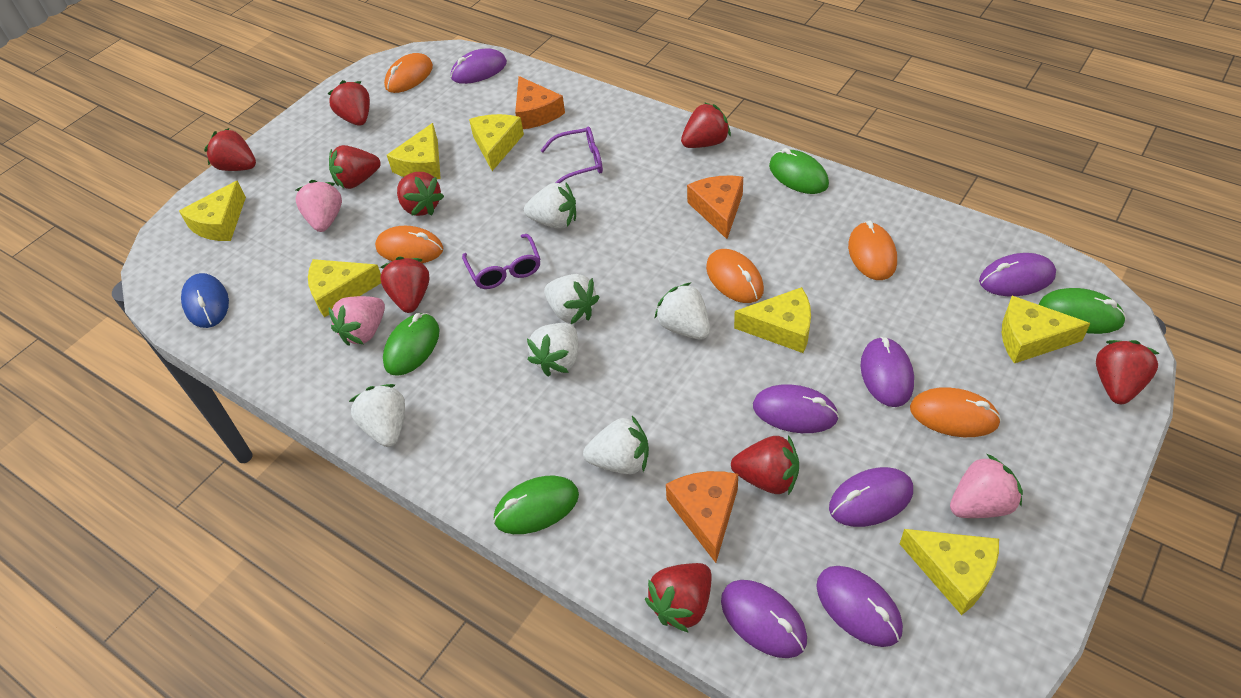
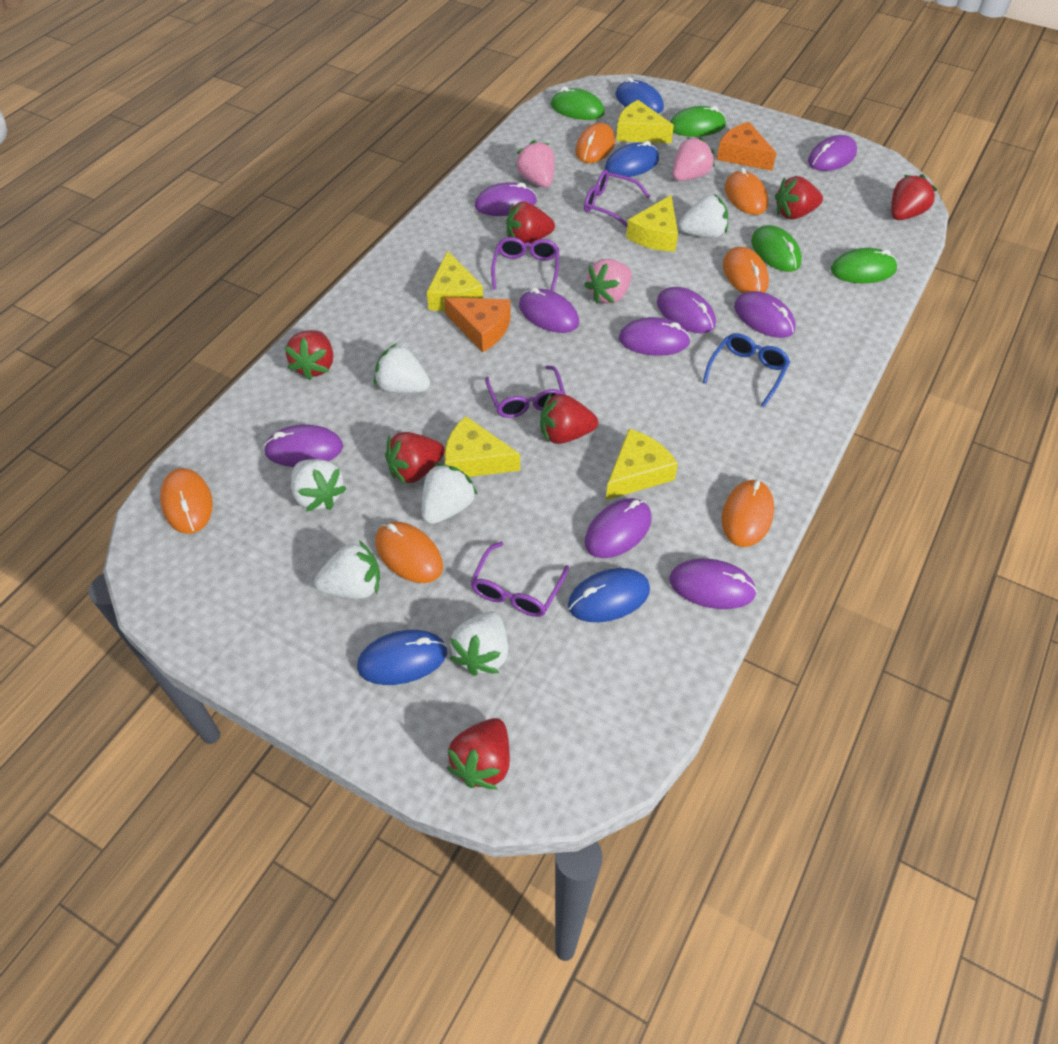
blue glasses: none = 0 -> [703,333,790,407] = 1
blue mouse: [181,273,229,328] = 1 -> [357,630,447,685] [568,568,650,622] [605,141,659,177] [615,77,664,113] = 4
orange cheese: [515,76,565,129] [666,471,738,563] [687,176,743,239] = 3 -> [444,297,511,352] [717,122,776,171] = 2
orange mouse: [375,226,443,263] [384,53,433,93] [706,249,764,303] [848,221,897,280] [910,387,1001,437] = 5 -> [160,468,213,534] [375,522,443,583] [575,123,615,163] [722,480,774,547] [723,247,769,293] [725,167,768,215] = 6
purple glasses: [462,234,540,289] [540,127,603,183] = 2 -> [470,542,569,617] [485,365,565,418] [491,237,559,292] [584,170,650,227] = 4
purple mouse: [451,48,507,84] [721,580,807,658] [753,384,839,433] [817,566,903,647] [829,467,913,527] [860,337,914,407] [979,253,1056,296] = 7 -> [263,424,343,467] [475,182,536,216] [519,287,579,333] [585,498,652,558] [618,317,691,356] [657,287,716,333] [669,558,757,609] [734,291,796,338] [808,135,857,171] = 9
red strawberry: [204,128,256,171] [327,80,370,126] [329,145,381,189] [380,257,430,313] [397,172,444,216] [645,563,712,633] [681,102,731,148] [731,435,799,495] [1096,340,1160,404] = 9 -> [285,330,333,380] [385,432,445,485] [446,718,510,789] [506,201,555,243] [540,393,598,444] [775,176,823,220] [891,174,938,220] = 7
yellow cheese: [179,180,246,241] [308,259,381,318] [387,123,441,179] [469,114,524,171] [734,287,811,353] [900,529,999,615] [1002,296,1091,363] = 7 -> [427,251,483,311] [445,416,520,477] [606,429,678,500] [616,100,674,143] [626,195,678,251] = 5

